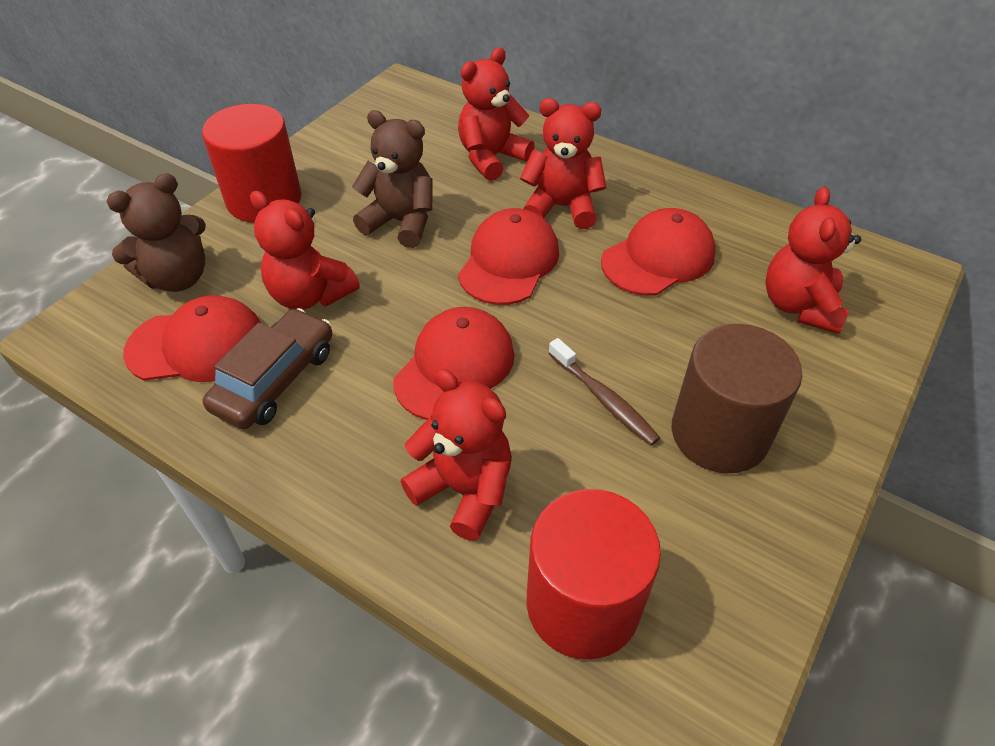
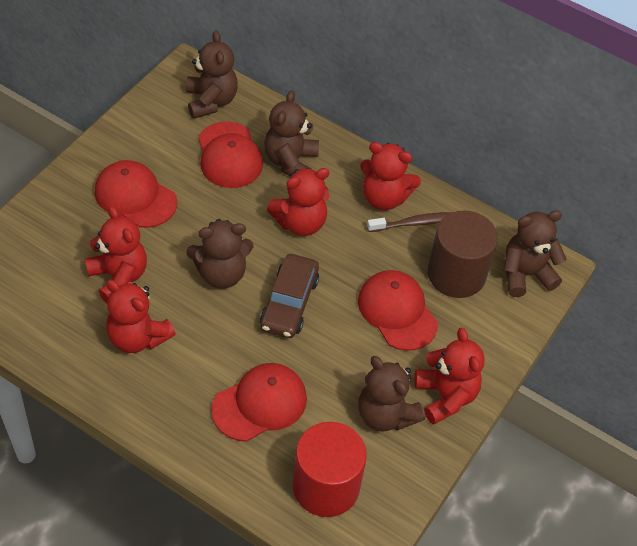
brown teddy bear: [106,173,206,292] [352,110,433,248] = 2 -> [186,30,238,119] [187,219,253,289] [264,90,319,177] [358,356,425,432] [503,210,567,297] = 5
red cylinder: [202,104,302,223] [526,489,661,660] = 2 -> [293,422,367,517] = 1

